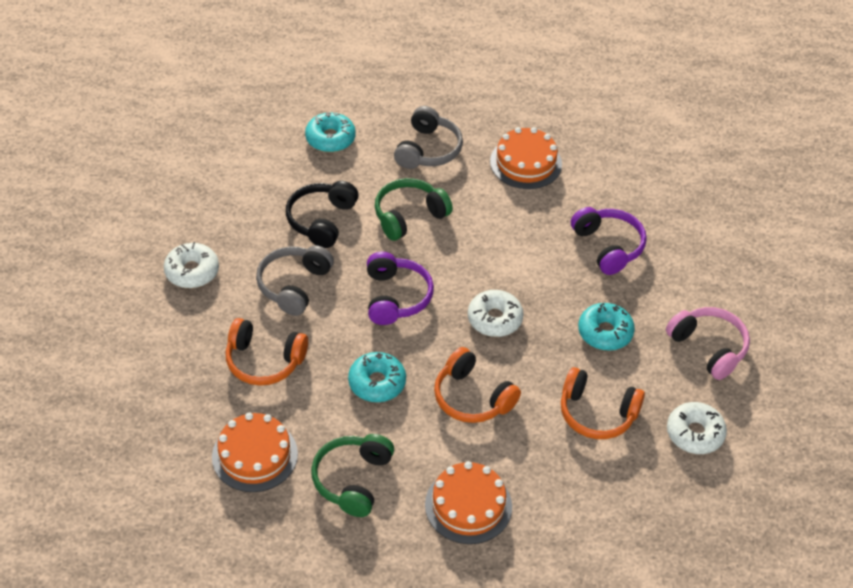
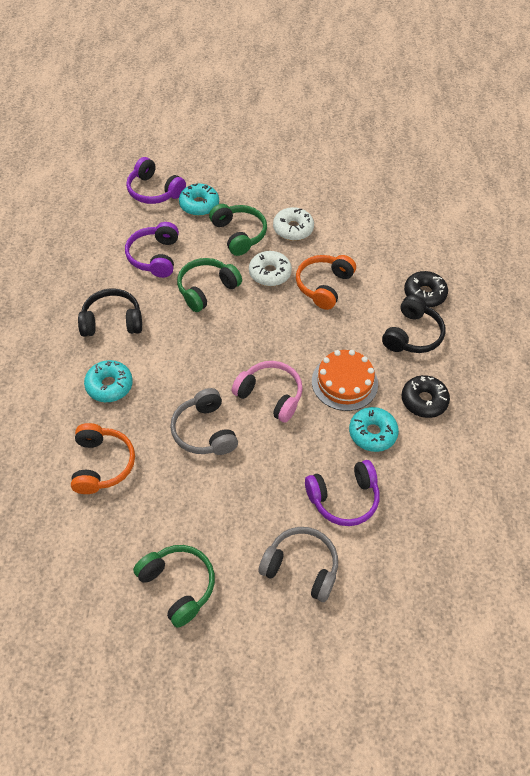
black donut: none = 0 -> [402,375,450,418] [404,271,448,307] = 2
black headphones: [286,181,359,248] = 1 -> [78,288,142,337] [382,295,446,353] = 2
green headphones: [311,434,394,517] [375,178,453,241] = 2 -> [133,545,215,628] [177,258,242,312] [209,204,267,256] = 3
orange cake: [212,412,298,492] [425,461,512,544] [490,127,562,189] = 3 -> [312,350,378,411] = 1
orange headphones: [226,318,308,386] [434,347,521,423] [561,367,645,439] = 3 -> [71,423,135,494] [296,255,356,310] = 2
purple headphones: [367,252,434,325] [571,207,647,275] = 2 -> [125,222,179,278] [126,157,186,204] [305,460,379,526] = 3
white donut: [164,242,219,288] [468,290,524,337] [667,402,727,454] = 3 -> [249,251,292,286] [273,207,314,241] = 2

